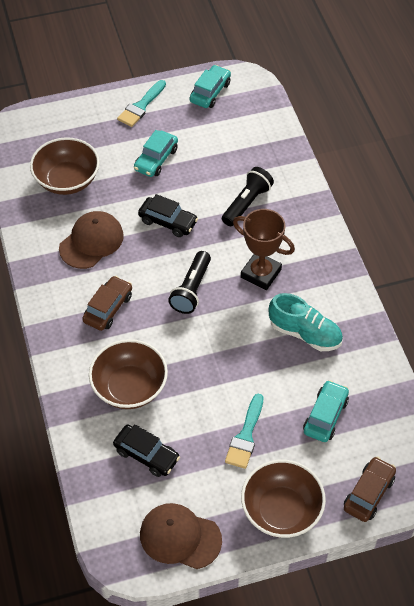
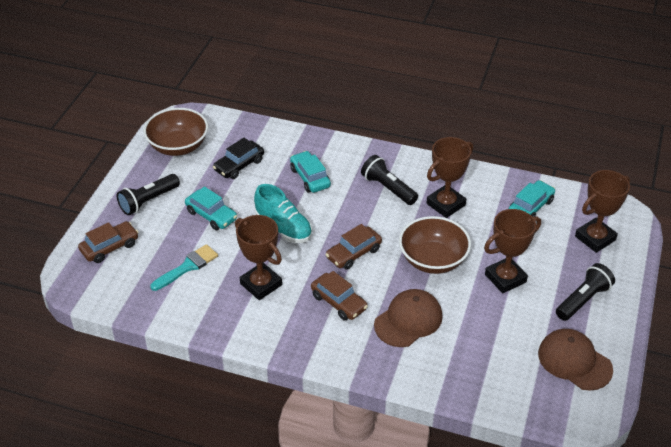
black car: [113,424,180,477] [138,194,198,237] = 2 -> [213,138,264,179] = 1
black flashlight: [168,251,211,314] [222,167,274,226] = 2 -> [117,174,180,215] [361,155,418,205] [556,263,615,321] = 3
brown bowl: [30,137,100,195] [89,339,168,409] [241,460,326,538] = 3 -> [144,108,208,156] [399,216,471,274] = 2
brown car: [82,276,132,331] [344,456,396,522] = 2 -> [78,221,139,263] [311,271,368,320] [325,224,382,270] = 3
brown trophy: [233,209,295,290] = 1 -> [235,215,282,300] [426,137,473,218] [484,209,541,293] [575,170,630,253] = 4
turquoise brush: [117,80,166,127] [225,394,263,469] = 2 -> [150,244,218,291] = 1

